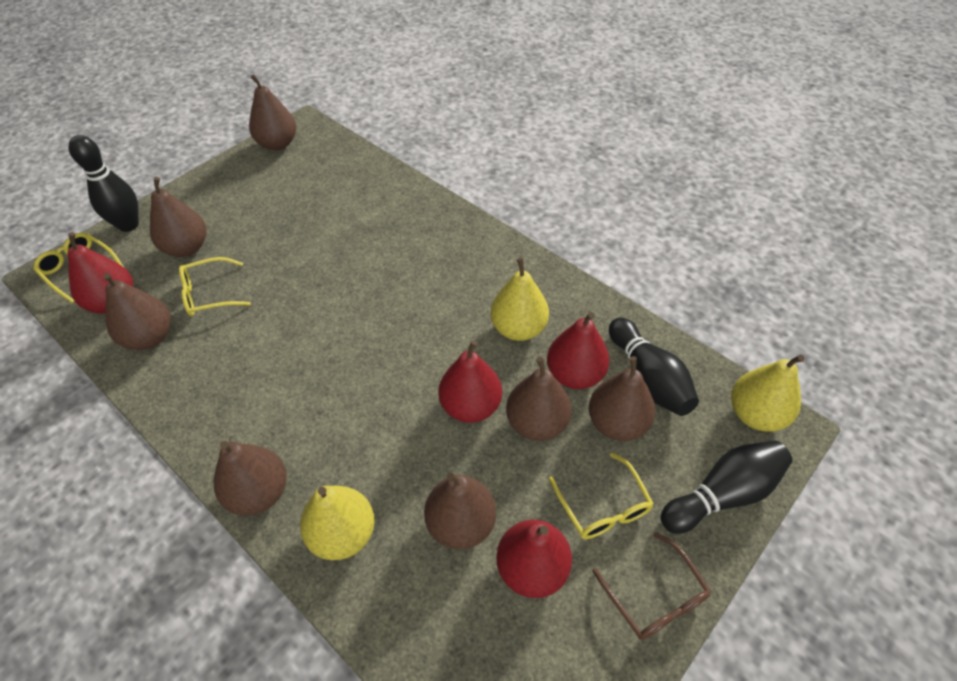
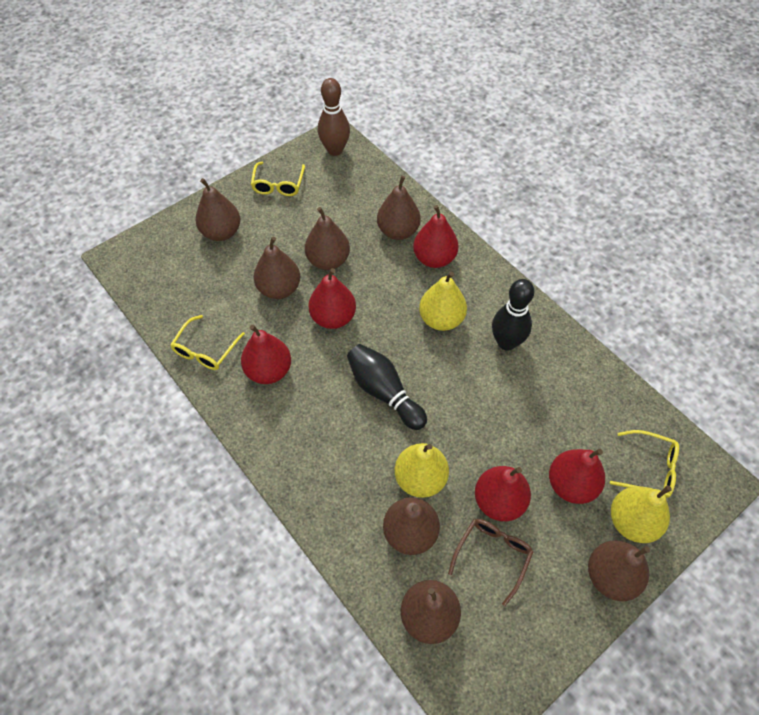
black bowling pin: [69,135,139,232] [609,318,699,416] [661,440,793,534] = 3 -> [347,344,427,430] [492,279,535,351] = 2
brown bowling pin: none = 0 -> [318,78,350,156] = 1
red pear: [68,232,133,314] [438,340,502,423] [496,520,572,598] [547,312,609,389] = 4 -> [241,325,291,384] [308,268,356,329] [413,205,459,268] [475,466,531,521] [549,449,605,504] = 5

